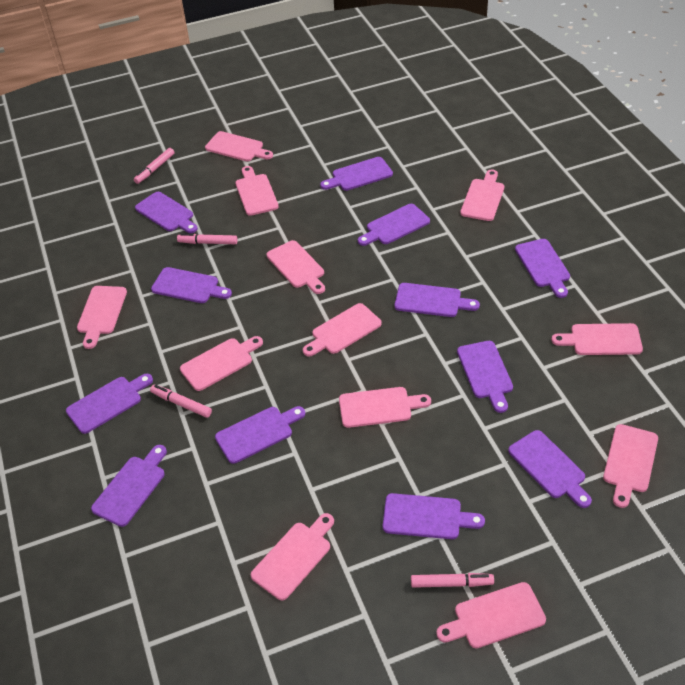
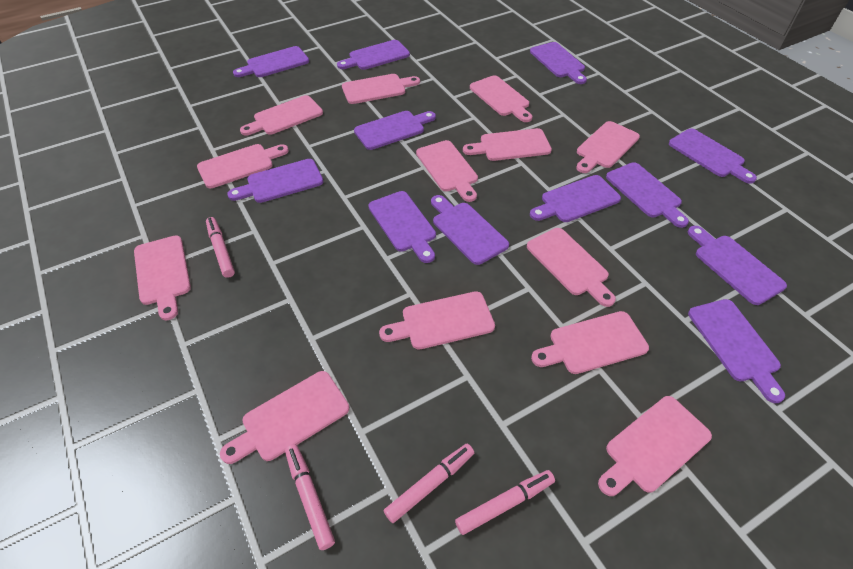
pink cutting board: [77,286,127,349] [180,336,263,391] [205,131,273,161] [235,166,279,216] [251,513,334,600] [267,240,325,294] [303,303,382,357] [339,387,431,428] [436,582,546,648] [460,170,504,221] [551,323,643,355] [603,424,658,508] = 12 -> [134,235,191,321] [197,144,289,188] [220,371,349,464] [240,95,323,136] [342,74,420,104] [379,291,495,350] [416,140,478,202] [463,128,552,161] [470,75,532,122] [527,228,616,307] [531,311,649,374] [576,121,640,173] [598,396,712,496] = 13

